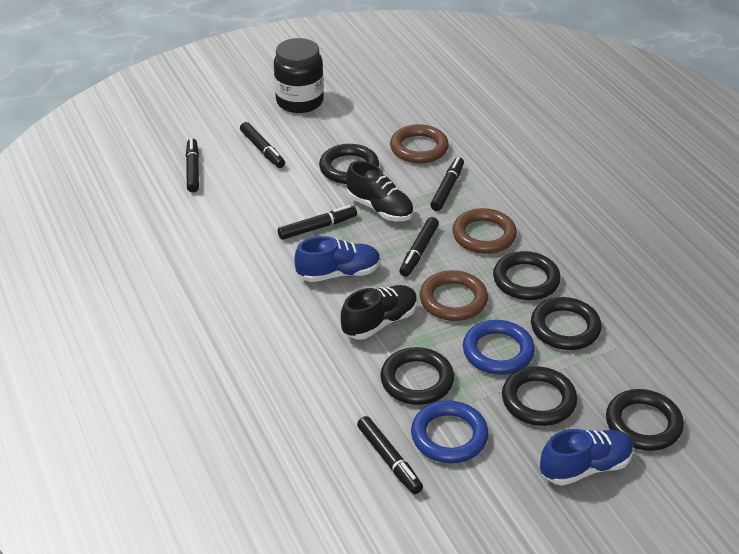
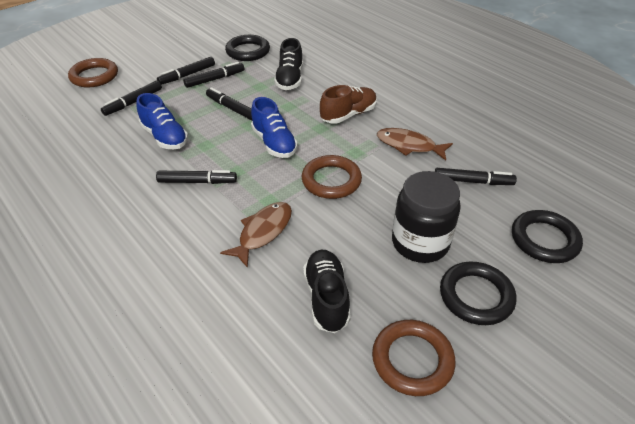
black ring: [319,144,379,184] [380,347,454,405] [493,251,561,300] [502,366,577,426] [531,297,602,350] [606,389,684,451] = 6 -> [225,35,270,61] [440,261,516,325] [512,210,583,263] = 3
blue ring: [411,400,488,463] [463,320,535,375] = 2 -> none = 0
brown fish: none = 0 -> [220,202,292,268] [377,128,453,160] = 2
brown shoe: none = 0 -> [320,85,377,124] = 1

